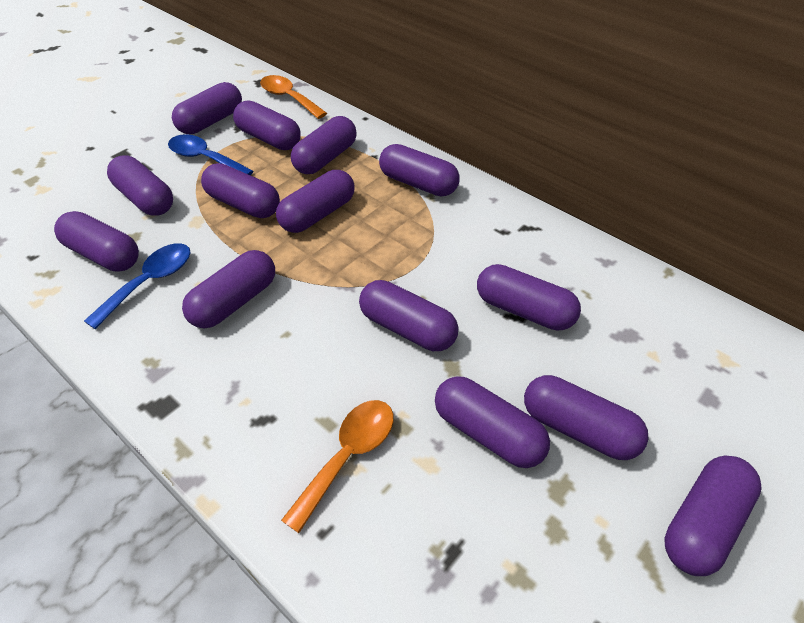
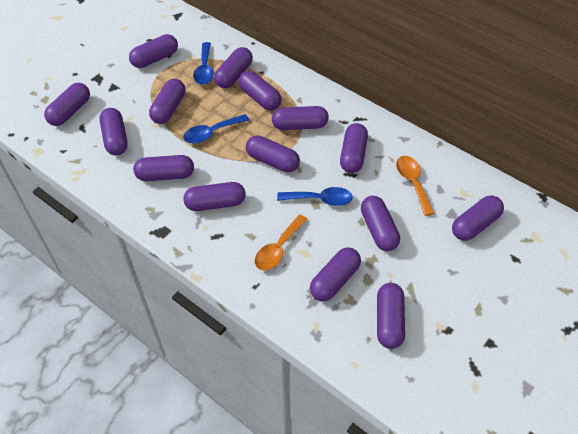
blue spoon: [84,243,191,329] [168,134,253,175] = 2 -> [183,114,249,144] [193,42,214,85] [277,187,353,206] = 3
purple capsule: [54,211,139,272] [107,155,173,216] [172,82,242,134] [182,250,275,329] [201,163,280,218] [233,101,301,150] [276,170,355,233] [291,116,357,174] [359,280,458,351] [379,144,460,197] [435,376,550,468] [477,264,581,330] [524,375,648,460] [664,456,762,576] = 14 -> [44,83,90,126] [99,108,128,155] [129,34,178,68] [133,155,194,181] [149,79,185,124] [183,182,245,211] [214,47,253,88] [238,71,282,110] [246,135,300,172] [272,106,329,130] [310,247,361,301] [340,123,368,173] [361,196,400,251] [377,283,405,349] [452,196,504,241] = 15

